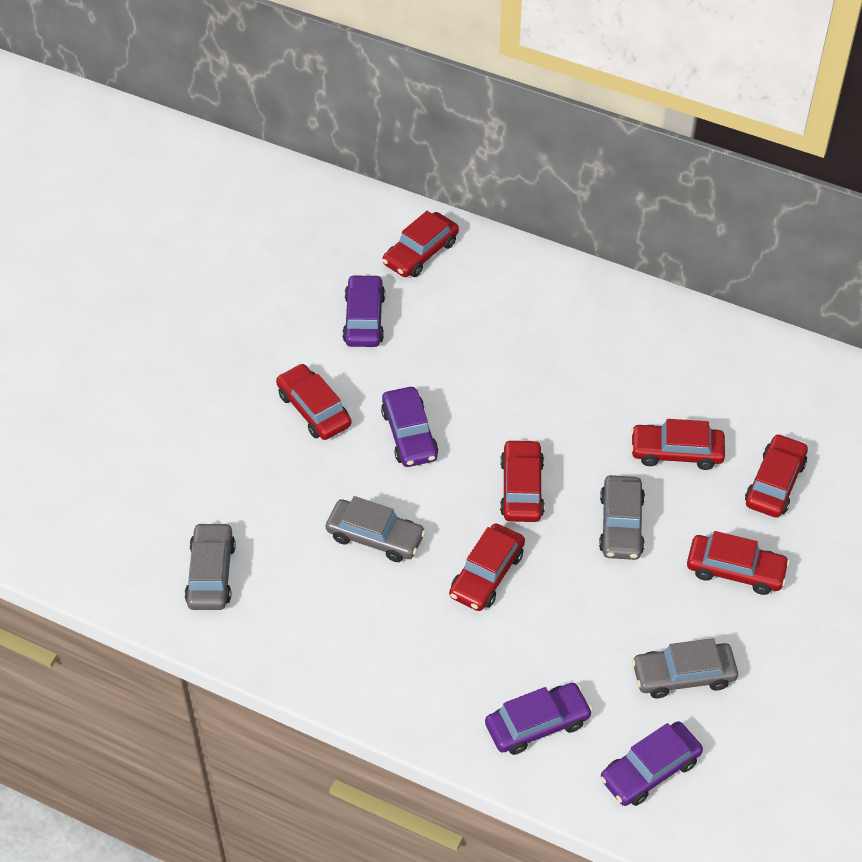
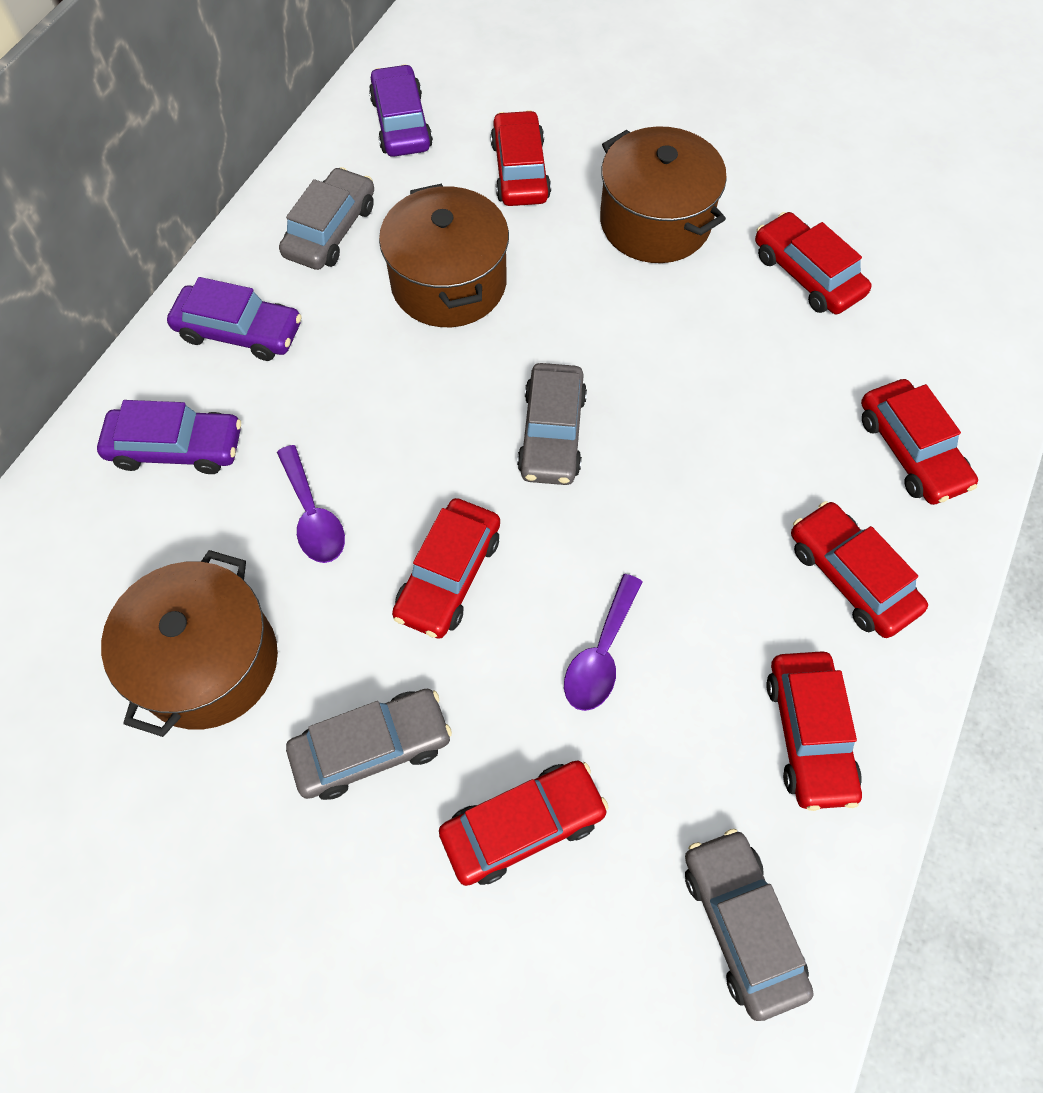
brown pot: none = 0 -> [101,550,278,737] [379,184,509,327] [600,126,727,263] = 3
purple car: [342,274,385,347] [381,387,438,467] [485,683,592,755] [600,721,703,806] = 4 -> [97,400,241,474] [167,277,302,361] [369,64,433,157] = 3
purple spoon: none = 0 -> [277,445,345,563] [564,574,643,711] = 2

